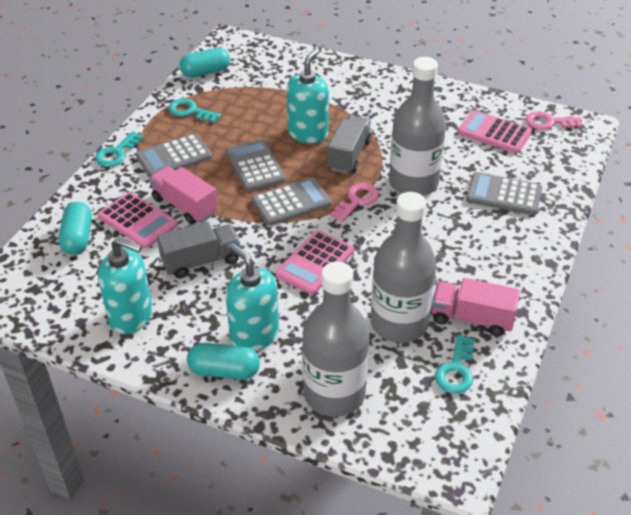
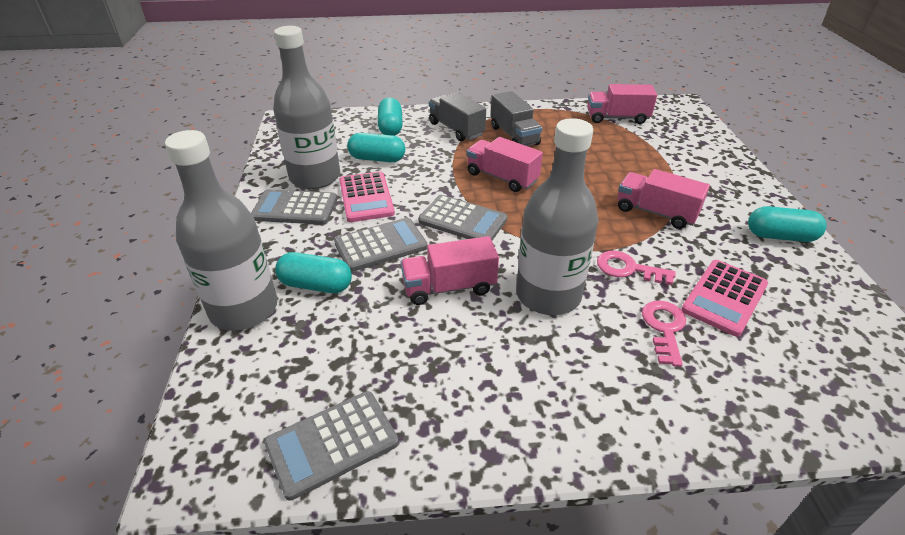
pink calculator: [98,192,178,248] [275,230,354,295] [458,110,532,153] = 3 -> [339,171,395,222] [681,260,768,337] = 2
pink truck: [149,166,218,225] [432,278,520,336] = 2 -> [400,236,499,305] [467,137,543,192] [587,84,657,124] [618,169,710,229] = 4
turquoise capsule: [59,202,92,254] [179,48,230,78] [187,343,260,380] = 3 -> [275,252,352,293] [347,133,405,162] [378,98,403,136] [748,206,826,242] = 4
turquoise key: [95,131,143,167] [168,99,221,123] [435,335,475,394] = 3 -> none = 0
turquoise soap dispenser: [98,237,152,334] [226,244,279,351] [287,49,329,143] = 3 -> none = 0

